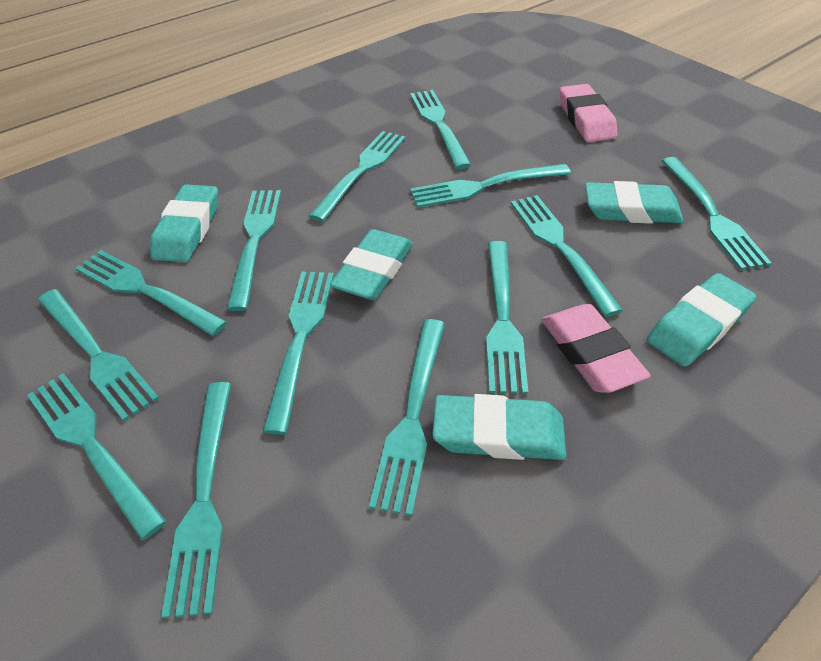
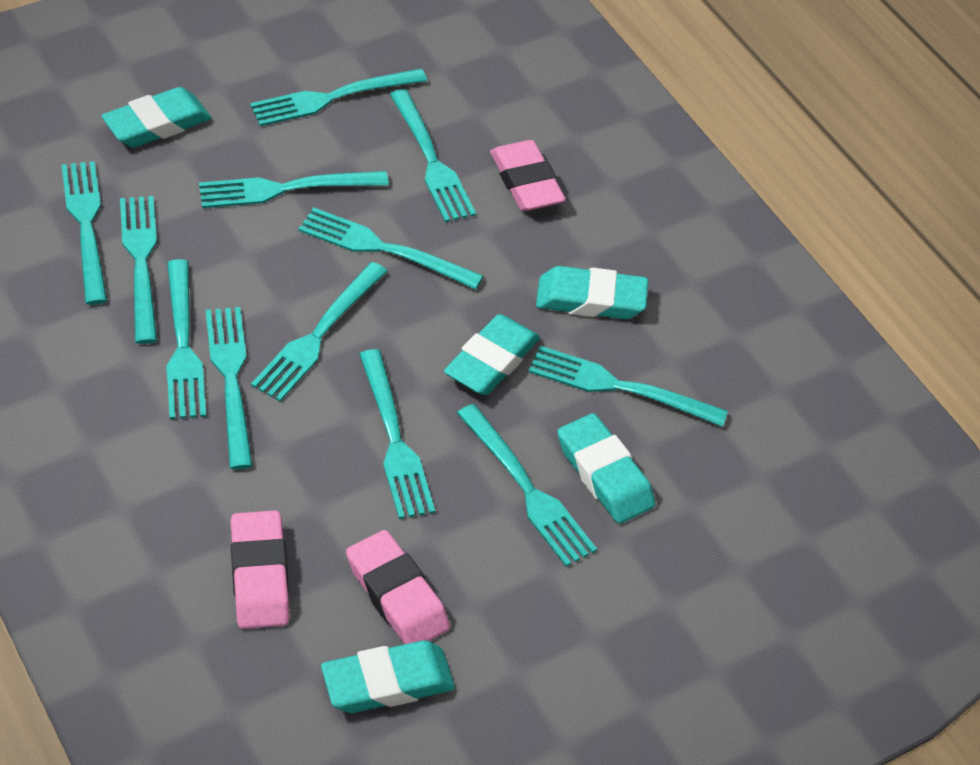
pink eraser: [542,304,650,393] [560,84,617,142] = 2 -> [231,510,289,629] [346,530,450,644] [490,140,566,211] = 3
turquoise fork: [27,373,166,540] [38,289,159,421] [75,250,227,336] [161,382,231,619] [227,190,281,311] [263,272,334,435] [309,131,406,222] [369,319,445,516] [410,90,471,169] [410,164,571,208] [486,241,528,394] [511,195,623,317] [662,157,771,270] = 13 -> [61,161,107,305] [120,196,157,344] [166,259,206,419] [199,171,389,208] [205,307,253,470] [250,69,427,126] [251,262,388,401] [299,207,483,290] [359,349,435,519] [390,89,476,222] [457,404,597,567] [529,346,728,427] = 12

